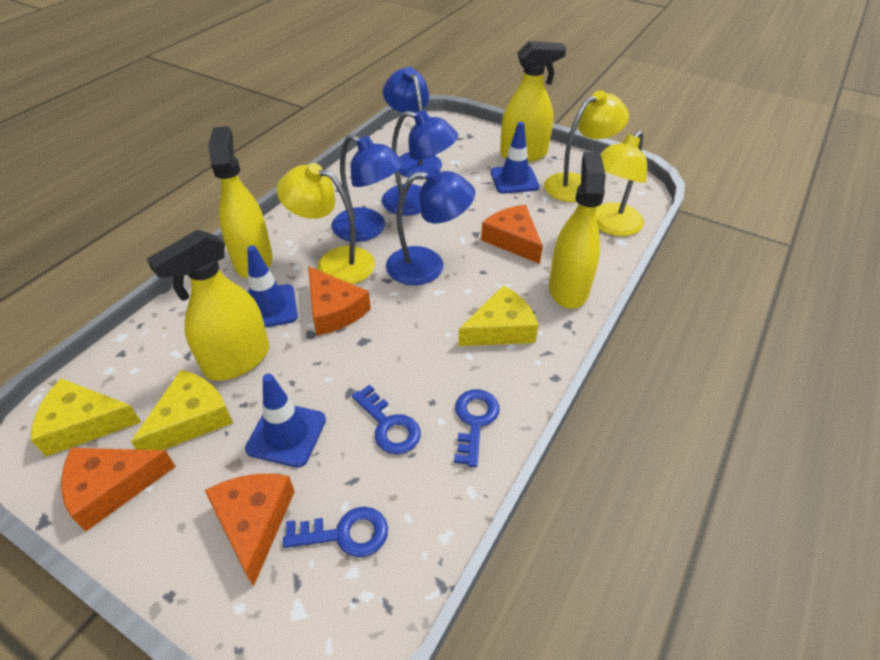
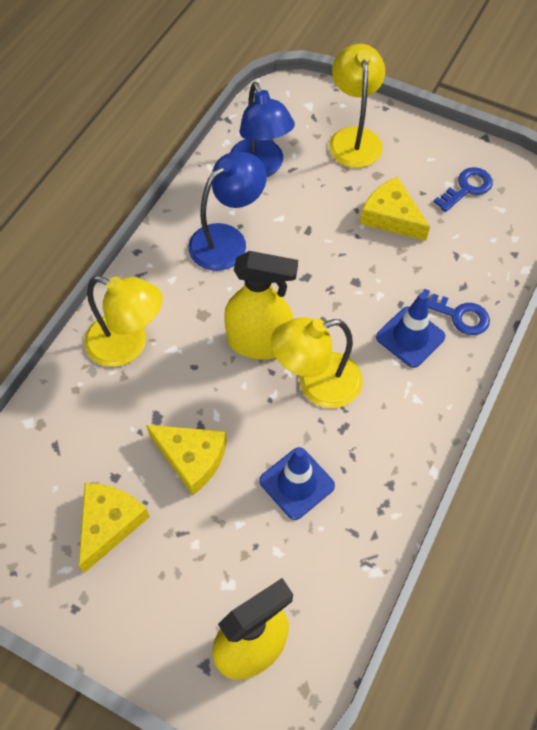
blue key: [283,507,388,557] [352,385,421,454] [454,389,500,467] = 3 -> [423,289,490,335] [434,167,493,212] = 2
blue lamp: [331,134,404,242] [382,110,458,216] [383,67,442,179] [386,167,475,285] = 4 -> [188,152,267,271] [231,82,295,177] = 2
blue traffic cone: [245,374,326,467] [247,245,298,328] [491,122,540,194] = 3 -> [259,447,335,520] [376,292,446,368] = 2
orange cheese: [61,448,176,532] [205,474,295,586] [308,266,371,335] [481,205,543,264] = 4 -> none = 0
yellow spray bottle: [147,230,269,381] [208,126,273,278] [500,41,566,162] [549,152,606,309] = 4 -> [212,578,293,679] [224,251,298,360] = 2

